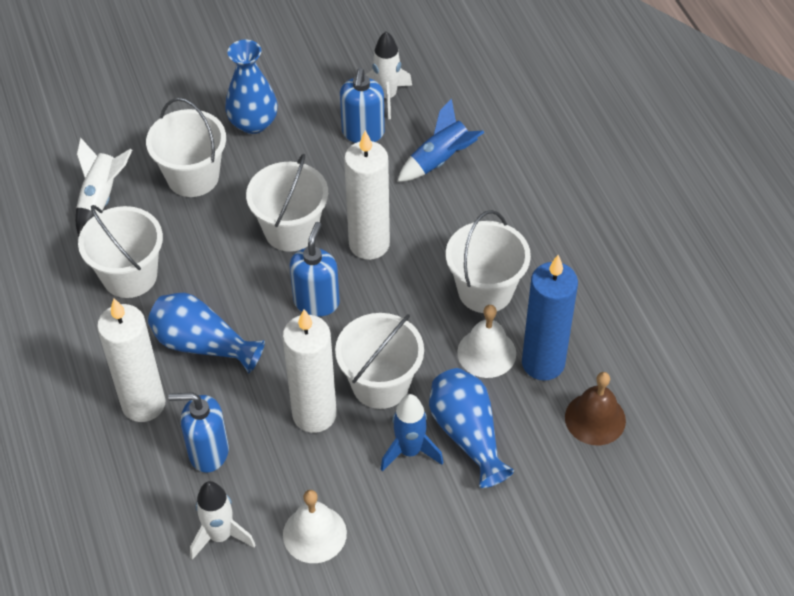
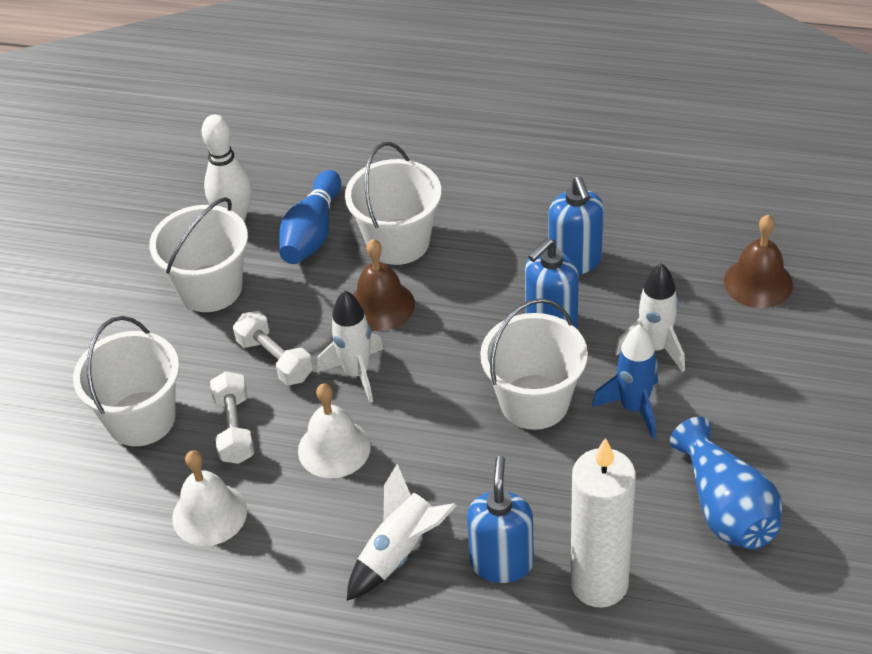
blue bowling pin: none = 0 -> [279,170,341,264] = 1
blue candle: [522,255,578,381] = 1 -> none = 0
blue rocket: [381,394,444,471] [397,98,485,182] = 2 -> [592,324,658,439] = 1
blue vase: [148,293,265,373] [225,40,278,134] [429,368,514,488] = 3 -> [670,417,782,549] = 1
brown bell: [565,372,626,445] = 1 -> [353,239,415,331] [724,215,793,308] = 2
white bowling pin: none = 0 -> [202,115,252,221] = 1
white bucket: [78,205,163,298] [146,98,226,197] [246,154,328,252] [335,313,424,409] [446,210,531,313] = 5 -> [73,316,179,446] [149,197,248,312] [345,142,442,265] [480,298,588,430] = 4
white candle: [97,298,166,422] [282,309,337,433] [344,130,390,260] = 3 -> [570,438,636,608] = 1
white dumbbell: none = 0 -> [210,371,254,464] [233,311,313,385] = 2

